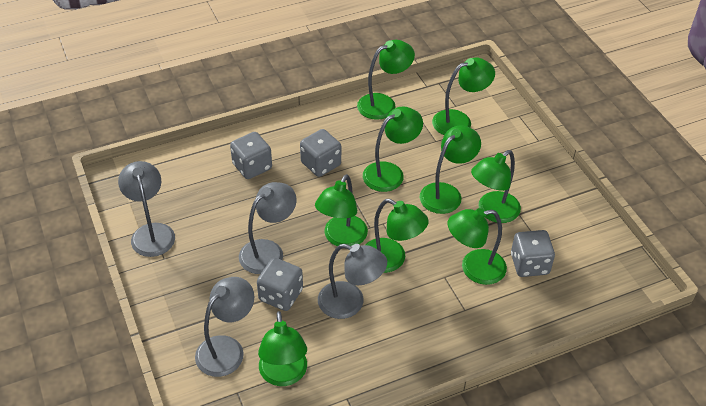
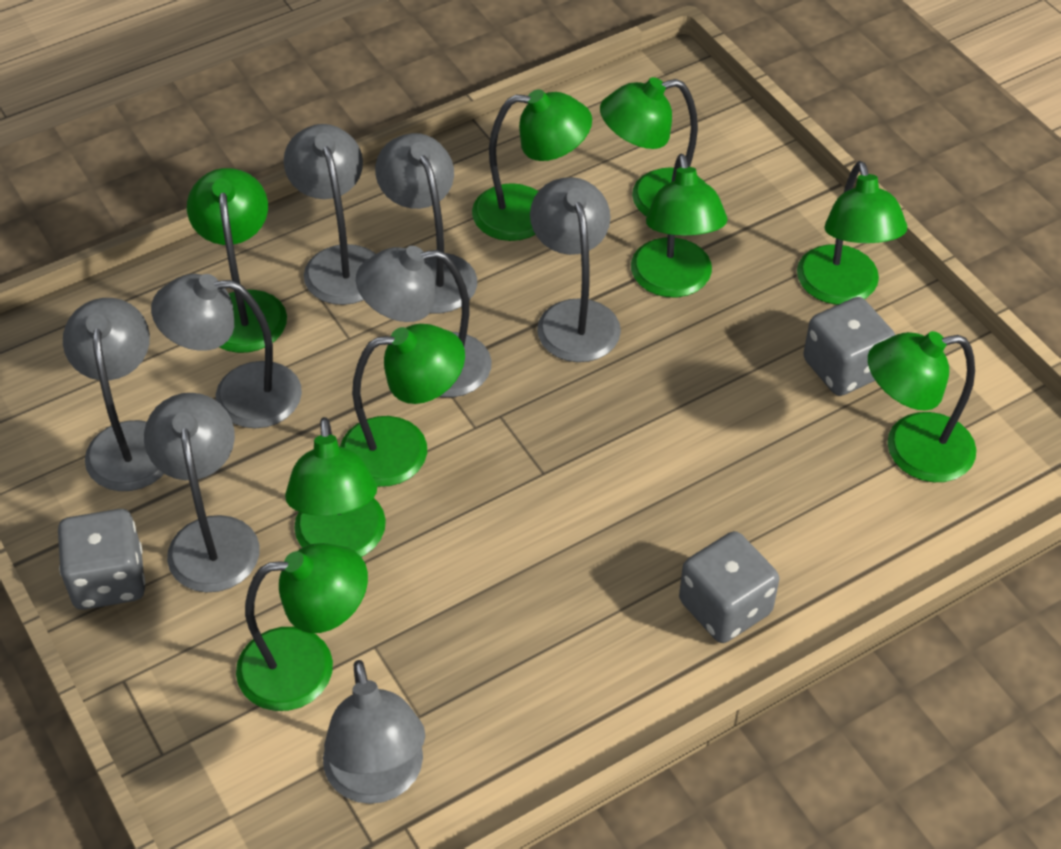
grey dice: [230,132,272,179] [257,258,303,311] [300,129,341,177] [511,230,555,277] = 4 -> [58,509,145,610] [679,531,779,643] [803,297,895,396] = 3
grey lamp: [118,161,175,257] [195,277,254,377] [239,182,297,274] [318,244,387,319] = 4 -> [63,298,164,491] [144,393,260,593] [151,274,302,428] [284,124,375,305] [323,660,425,804] [356,246,492,397] [375,133,477,313] [530,177,621,362] = 8

